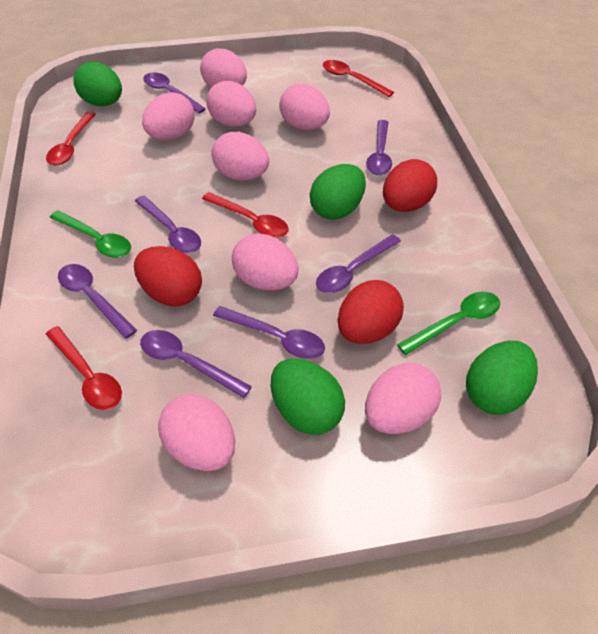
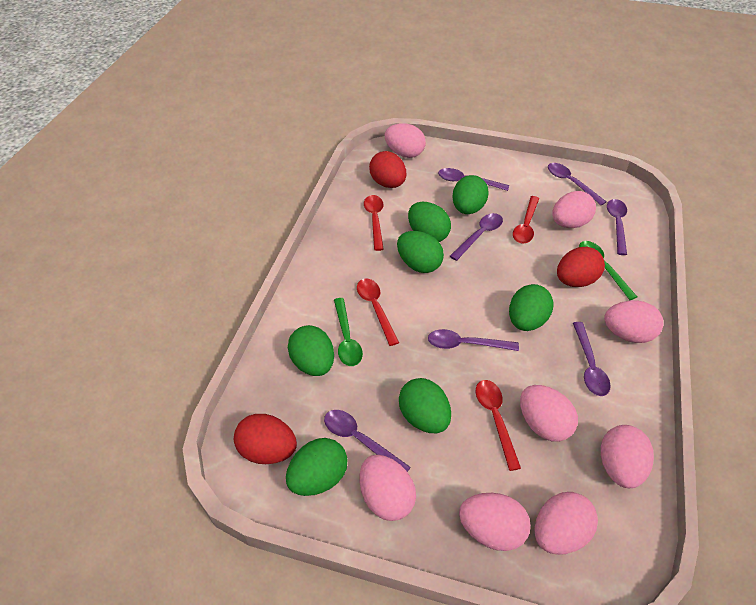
green egg: [73,62,122,106] [271,359,345,434] [310,164,366,220] [466,341,538,415] = 4 -> [286,438,348,496] [288,325,334,376] [397,231,444,273] [399,378,451,433] [408,202,451,242] [452,175,489,214] [509,284,554,331] = 7

